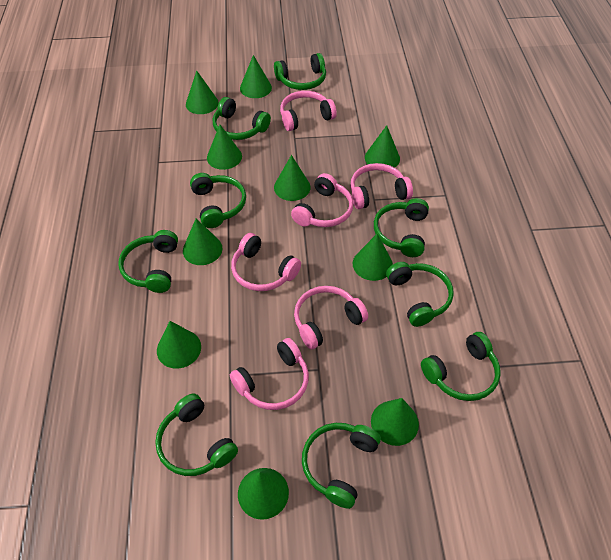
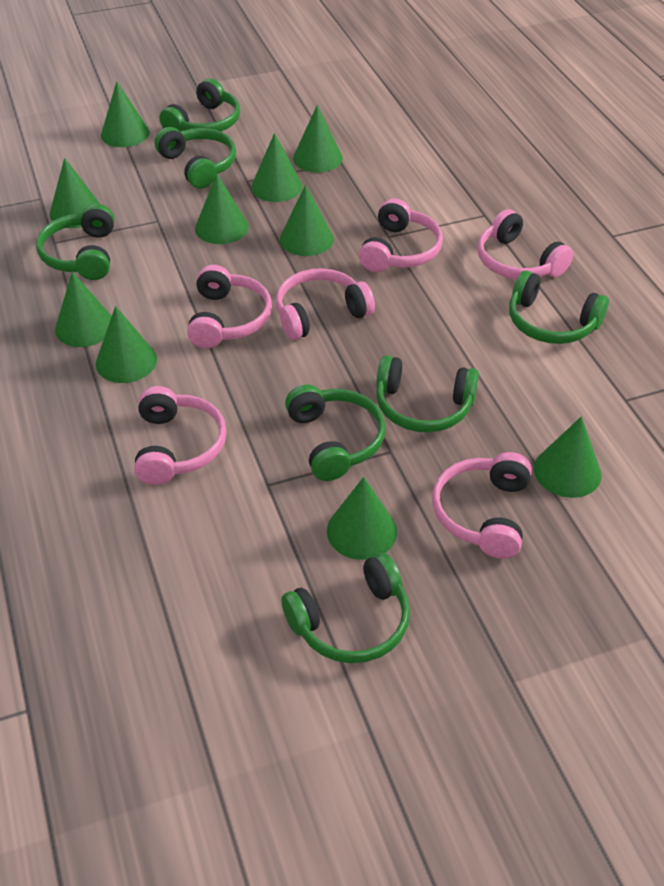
green headphones: [118,230,178,293] [155,393,238,476] [190,173,246,228] [213,97,271,140] [274,53,326,90] [302,423,381,509] [374,198,429,257] [386,262,454,327] [421,332,501,401] = 9 -> [36,204,114,280] [155,127,236,189] [160,78,240,132] [281,553,410,663] [285,385,386,481] [376,355,479,433] [509,271,609,344] = 7

